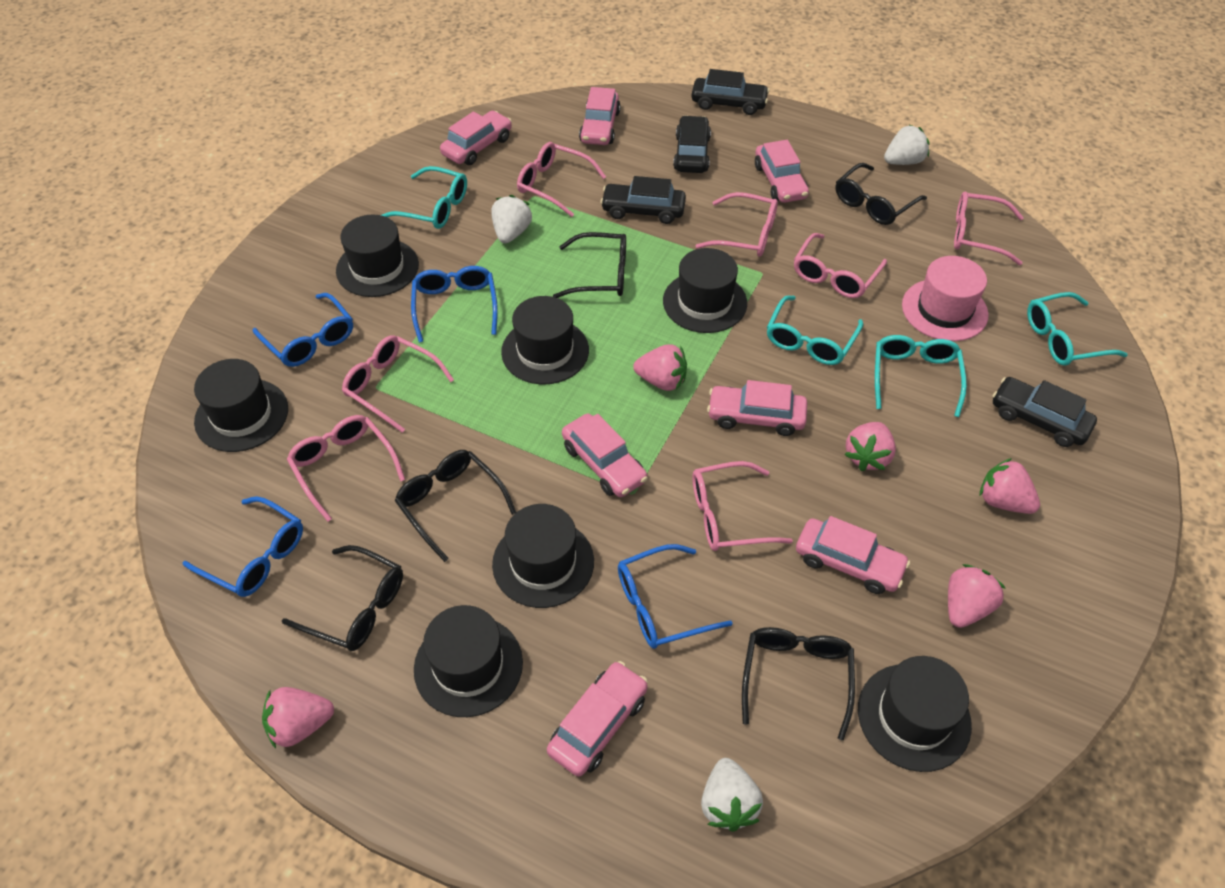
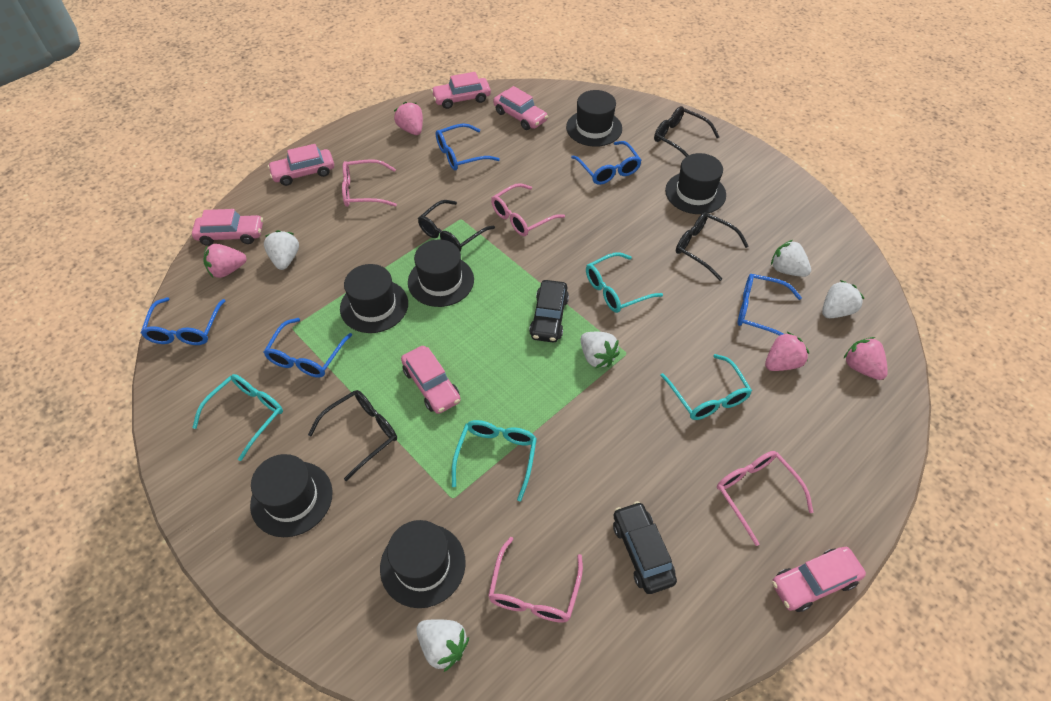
black car: [600,176,686,224] [673,115,711,173] [692,69,769,115] [992,377,1097,447] = 4 -> [529,280,569,343] [613,501,677,594] = 2
black glasses: [282,545,403,651] [395,450,517,562] [553,232,626,298] [742,627,855,740] [835,163,927,225] = 5 -> [308,390,397,481] [418,200,495,251] [654,106,719,157] [676,212,749,281] = 4
black hat: [194,359,288,452] [336,215,419,297] [414,605,523,717] [492,504,594,608] [501,296,589,384] [663,248,747,333] [858,656,972,772] = 7 -> [250,454,333,537] [340,264,408,333] [380,520,466,608] [408,240,474,307] [566,90,622,147] [665,153,726,214] = 6
blue glasses: [183,496,303,597] [253,293,353,367] [411,266,498,342] [618,544,733,649] = 4 -> [141,297,225,345] [264,318,352,378] [436,124,500,170] [571,141,642,185] [737,274,802,336] = 5
pink car: [440,111,512,165] [547,661,648,777] [562,414,648,497] [579,87,621,145] [707,380,807,436] [755,140,809,203] [796,516,910,594] = 7 -> [192,209,263,246] [268,144,334,186] [401,346,461,414] [431,72,491,109] [493,86,548,130] [772,547,866,612] = 6
pink glasses: [287,415,405,522] [342,335,454,433] [517,142,606,217] [692,461,793,551] [696,192,778,257] [794,233,887,298] [954,192,1024,265] = 7 -> [342,159,397,207] [488,537,583,623] [491,183,565,236] [717,451,814,546] = 4
pink hat: [902,256,988,341] = 1 -> none = 0
pink strawberry: [262,687,334,748] [633,344,687,391] [844,422,896,471] [948,564,1006,628] [980,458,1040,514] = 5 -> [203,244,247,278] [394,102,423,135] [765,332,809,371] [843,337,888,380] = 4
white strawberry: [492,195,532,243] [701,758,763,832] [884,125,930,165] = 3 -> [264,230,299,270] [416,619,469,672] [581,332,620,369] [771,240,811,277] [822,280,864,318] = 5

